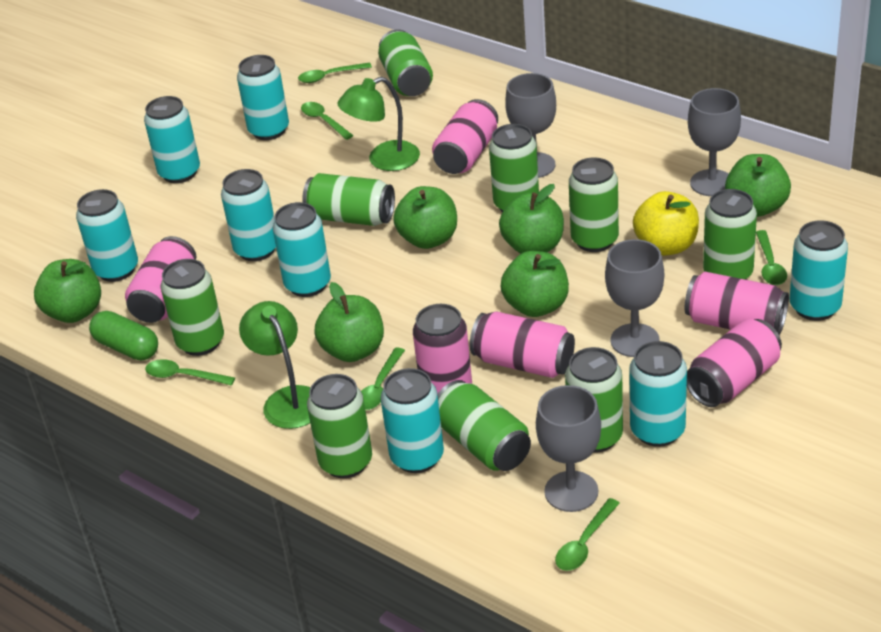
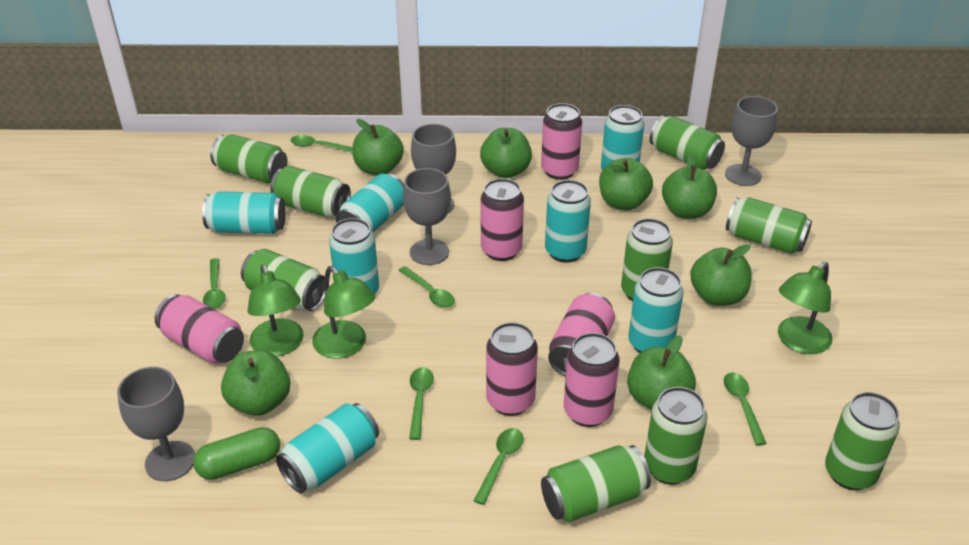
green apple: [34,259,101,323] [315,282,384,362] [393,186,457,249] [499,184,564,254] [500,251,569,317] [725,154,791,217] = 6 -> [221,350,291,416] [352,119,404,175] [480,128,532,178] [599,158,653,210] [627,336,696,410] [662,154,717,219] [690,244,752,306] = 7
green lamp: [239,301,311,429] [337,77,420,171] = 2 -> [247,264,304,356] [312,266,375,359] [778,262,833,354] = 3
turquoise can: [76,189,138,282] [144,96,200,183] [221,169,276,261] [237,55,289,140] [273,202,331,297] [381,368,444,473] [629,341,687,447] [790,220,848,321] = 8 -> [202,191,286,234] [276,403,379,493] [329,218,379,294] [336,174,404,232] [545,180,591,263] [601,105,644,170] [628,267,684,353] = 7
yellow apple: [633,191,699,256] = 1 -> none = 0

